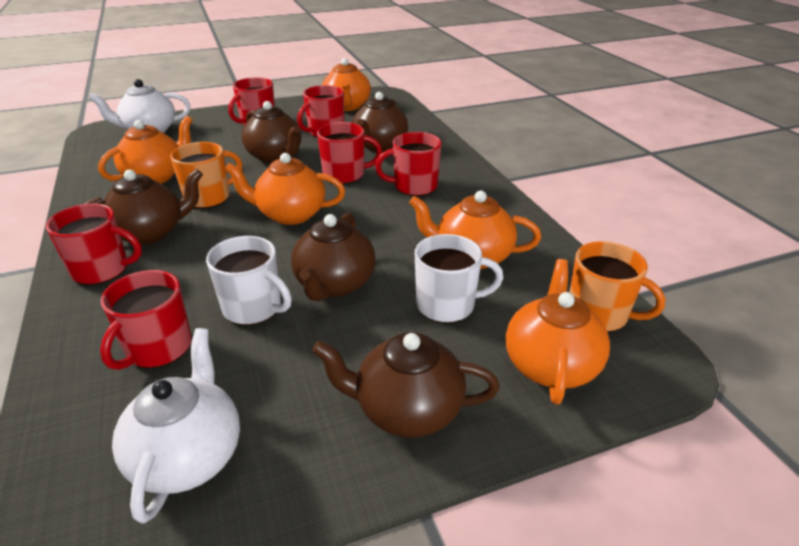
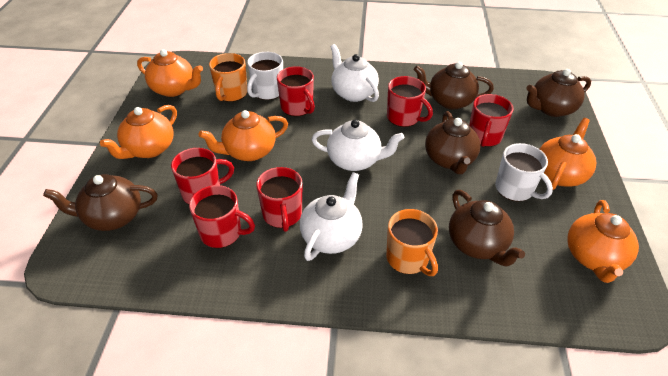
white teapot: [89,79,190,133] [112,328,240,523] = 2 -> [300,172,363,261] [311,119,404,171] [330,44,379,102] = 3

